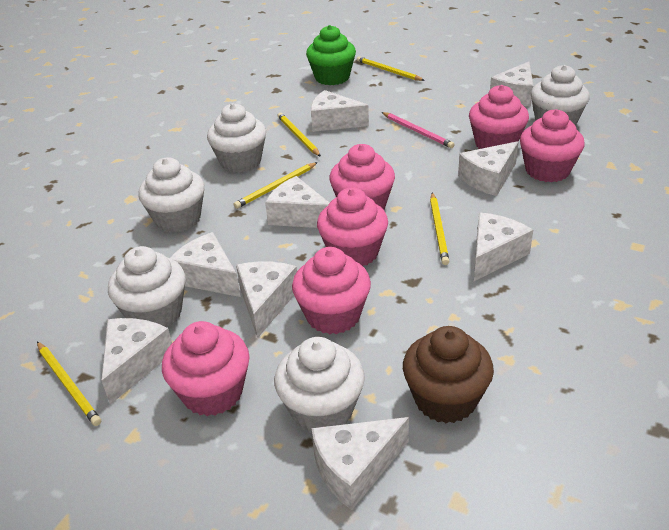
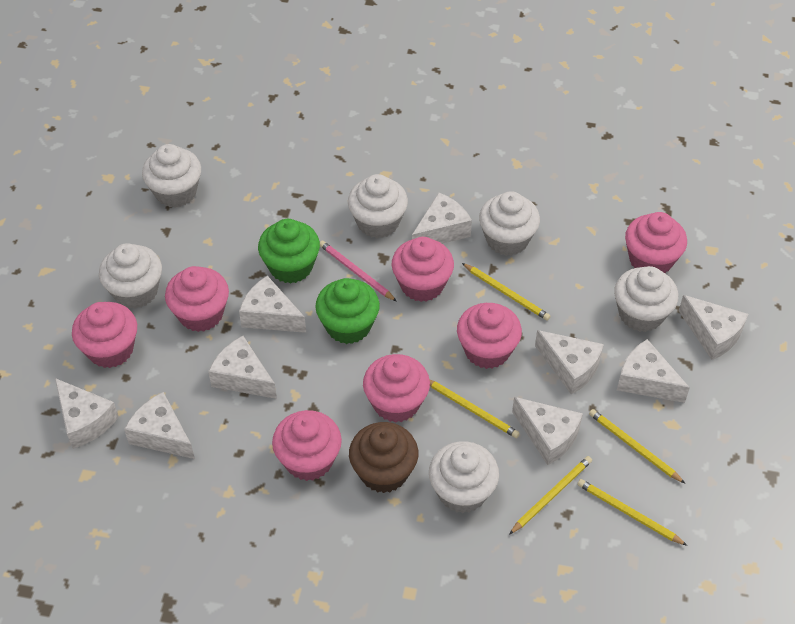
green cupcake: [306,25,356,85] = 1 -> [258,219,320,284] [315,278,380,344] = 2
pink cupcake: [162,321,250,416] [292,247,371,334] [317,187,388,266] [329,144,395,210] [469,85,529,149] [520,109,585,182] = 6 -> [72,302,137,368] [165,266,229,332] [272,410,342,481] [363,354,430,423] [392,237,454,302] [457,303,522,369] [625,212,687,273] = 7
white cupcake: [108,246,186,327] [138,157,205,233] [207,103,266,173] [274,337,365,433] [531,65,590,126] = 5 -> [99,243,162,309] [142,144,201,208] [348,174,408,238] [429,441,499,513] [479,191,540,256] [614,266,678,332] = 6

